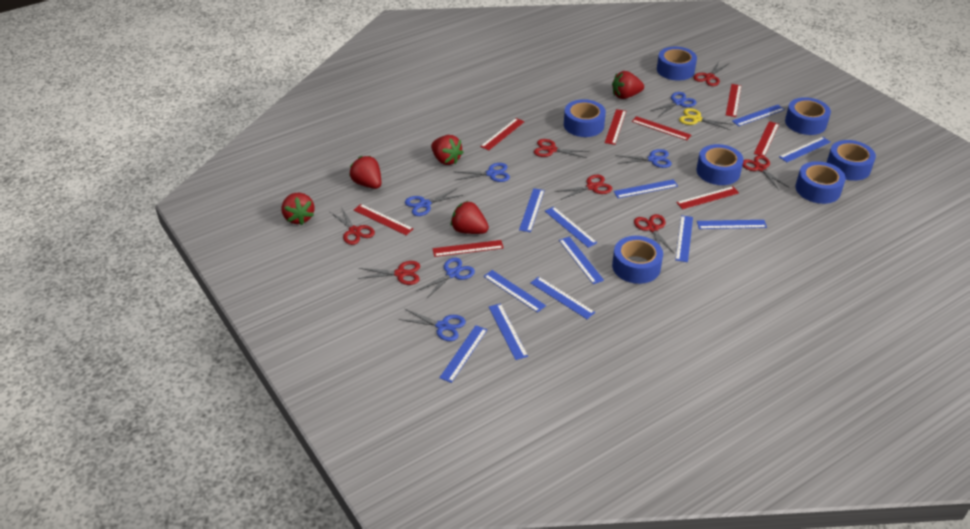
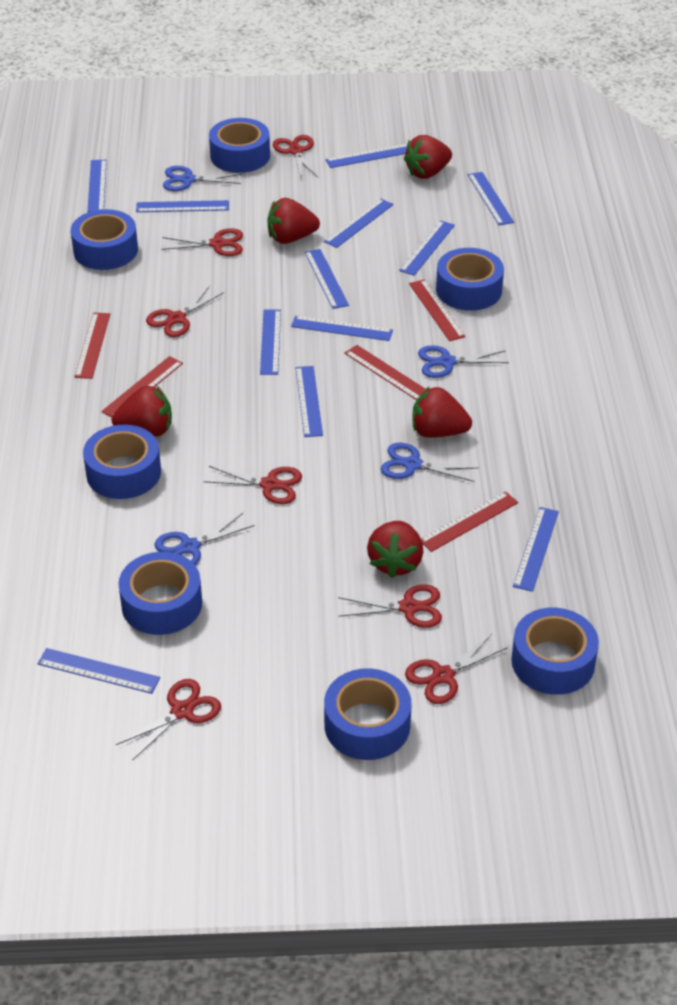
blue scissors: [398,309,466,341] [405,189,463,216] [417,258,475,299] [456,163,510,182] [616,149,672,168] [650,92,697,117] = 6 -> [154,513,254,565] [163,166,242,191] [381,443,479,482] [418,345,509,378] = 4
red ruler: [354,204,413,235] [433,240,504,257] [480,118,524,150] [605,109,626,145] [632,116,691,140] [676,186,739,209] [726,84,742,117] [754,121,779,157] = 8 -> [74,313,110,379] [101,356,183,417] [345,345,425,400] [409,279,465,341] [421,491,518,552] = 5
yellow scissors: [679,108,733,130] = 1 -> none = 0

